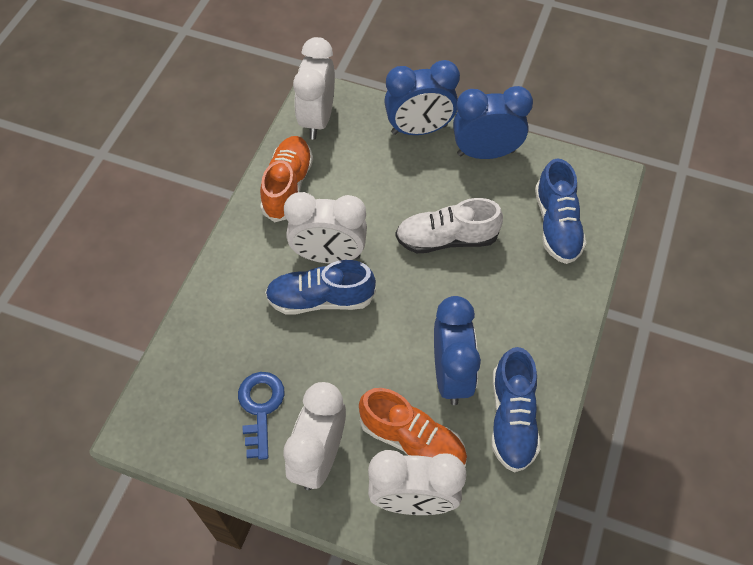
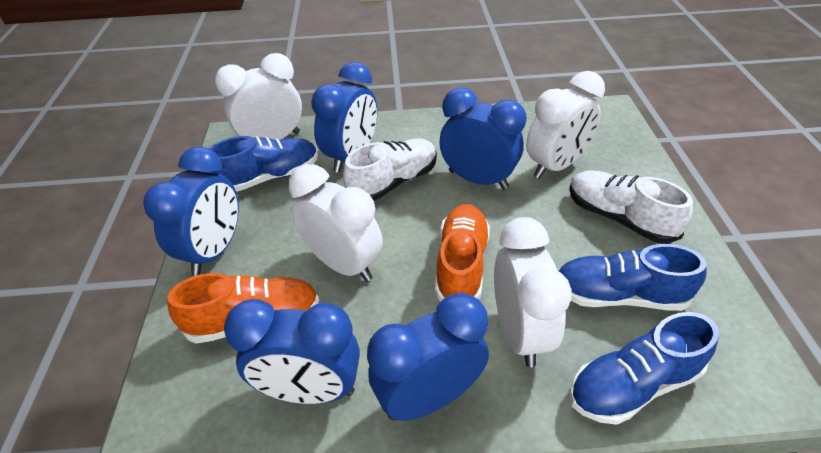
blue clock: [384,60,460,135] [434,296,481,405] [453,86,533,159] = 3 -> [143,147,239,276] [224,299,360,404] [311,62,377,172] [367,293,489,421] [439,88,526,189] = 5
blue key: [238,372,285,460] = 1 -> none = 0
white shoe: [395,198,503,253] = 1 -> [343,138,437,201] [569,170,693,244] = 2

